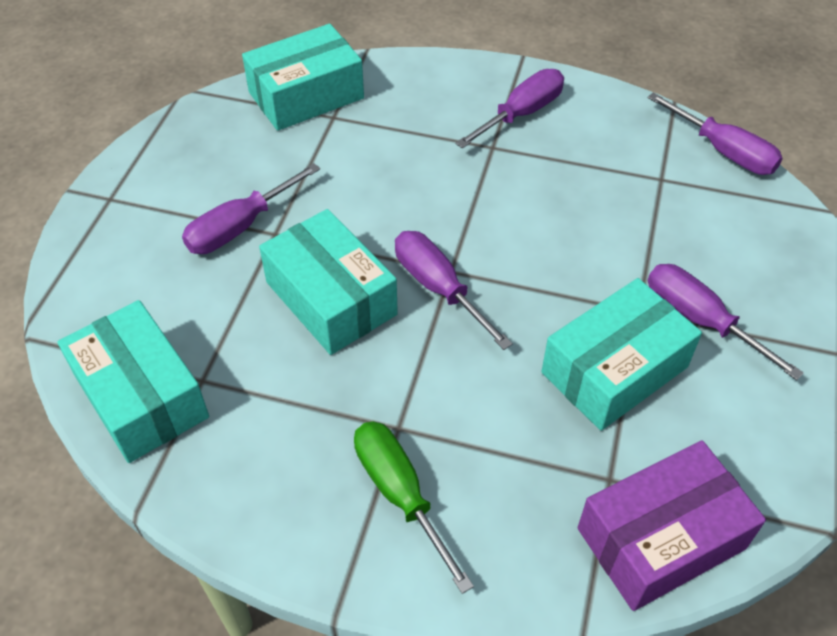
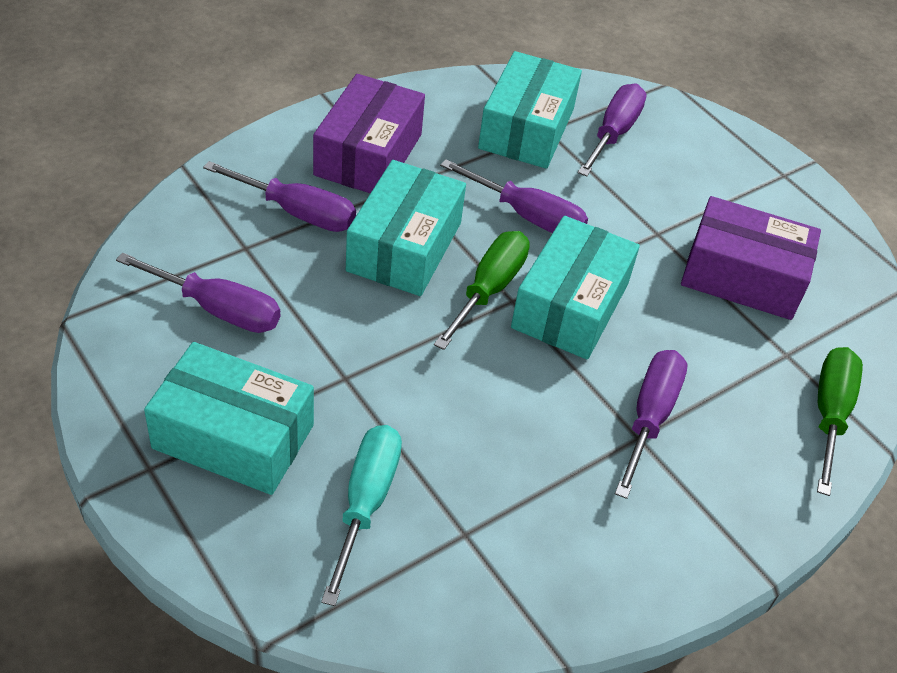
green screwdriver: [354,421,474,594] = 1 -> [434,231,530,350] [817,347,863,496] = 2
purple box: [578,440,766,611] = 1 -> [313,74,425,193] [681,196,821,320] = 2
turquoise screwdriver: none = 0 -> [321,425,402,606] = 1

